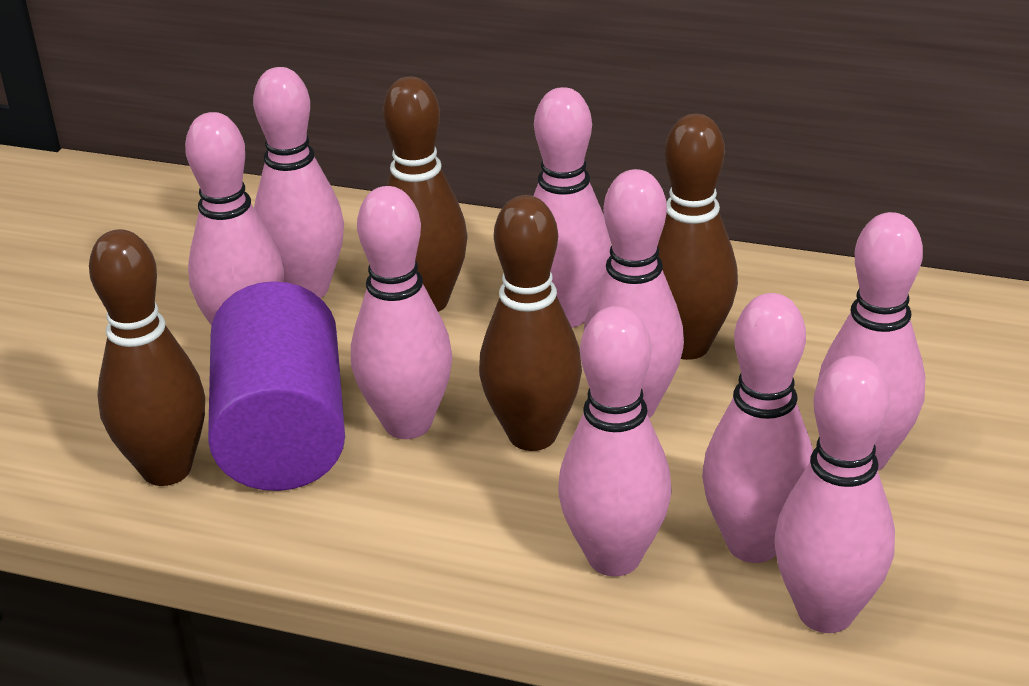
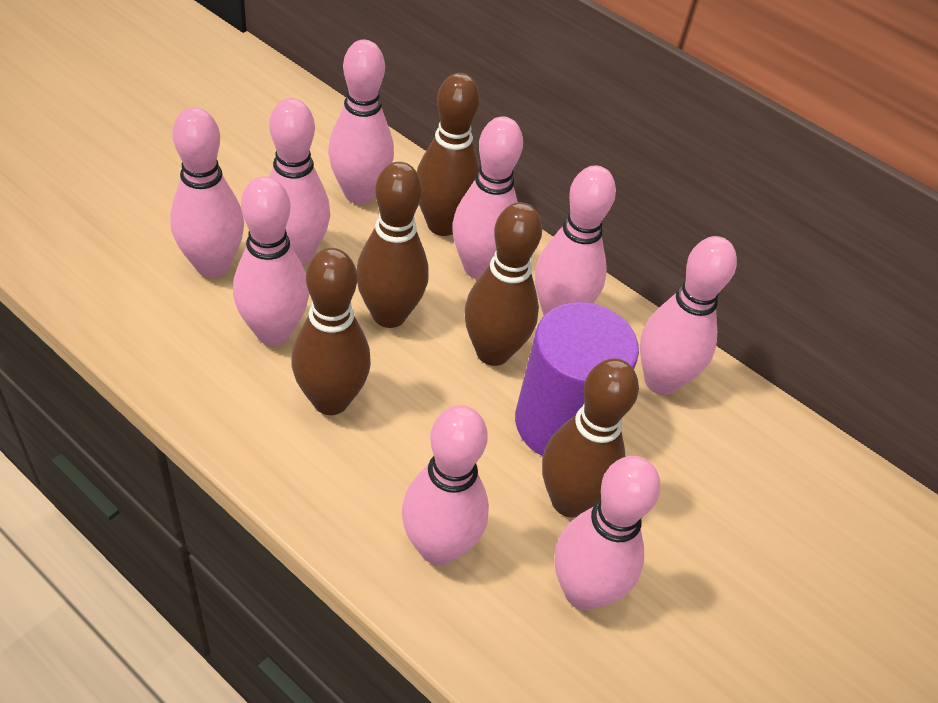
brown bowling pin: [89,229,205,486] [383,77,468,312] [479,195,582,451] [658,114,738,360] = 4 -> [291,248,371,415] [356,162,429,328] [417,73,480,236] [464,202,542,366] [542,358,639,517] = 5

